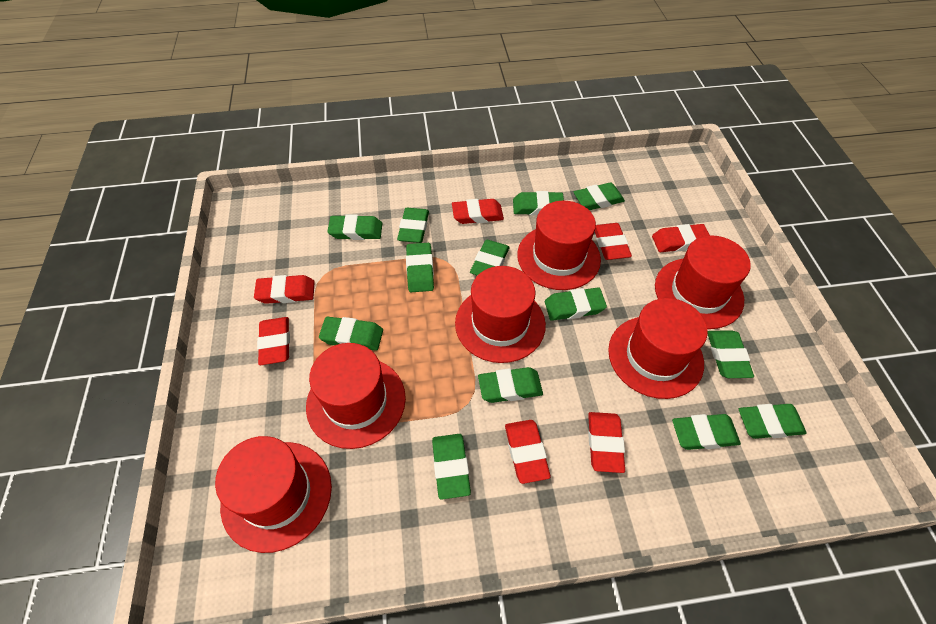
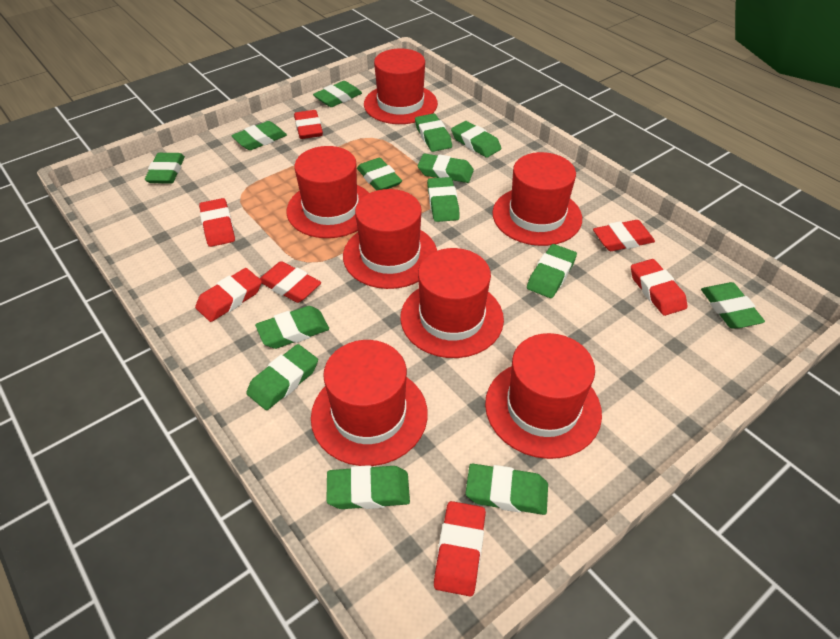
green eraser: [319,317,383,351] [327,215,382,240] [397,208,429,243] [406,243,434,292] [432,434,471,500] [470,240,509,276] [478,367,543,403] [513,191,564,215] [545,288,607,321] [574,182,625,210] [672,414,741,450] [707,330,754,378] [739,404,806,439] = 13 -> [145,153,185,184] [231,121,287,150] [246,344,318,410] [255,306,329,349] [313,81,362,107] [326,465,410,509] [357,158,402,191] [415,113,452,152] [418,153,474,183] [427,177,460,222] [451,121,501,158] [466,464,548,515] [527,244,577,298] [701,282,765,329] = 14
red hat: [215,436,332,553] [306,343,406,449] [455,266,546,363] [517,201,601,290] [608,298,707,399] [655,235,751,329] = 6 -> [286,146,369,238] [311,340,428,466] [343,189,437,289] [364,49,438,124] [400,248,504,358] [485,333,602,459] [492,152,582,246] = 7

